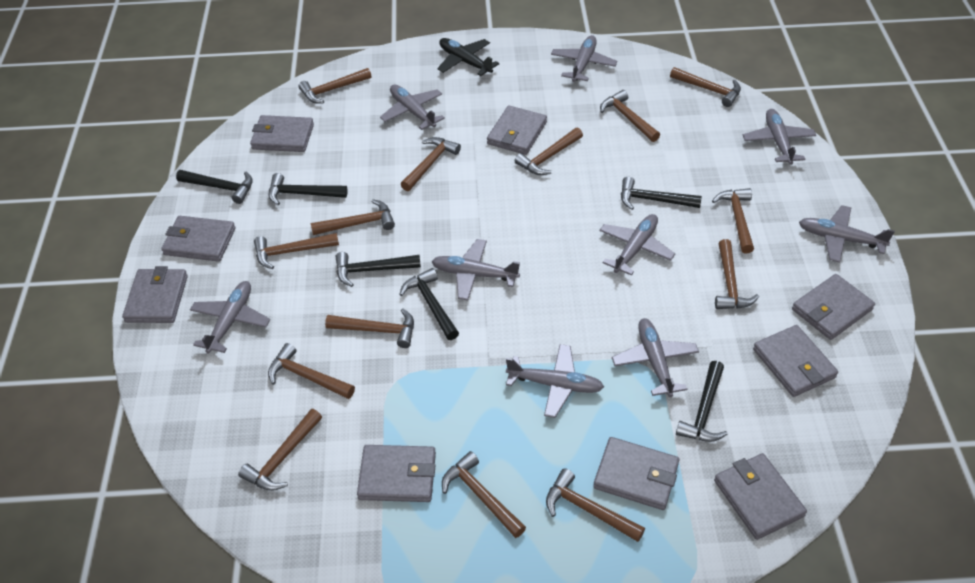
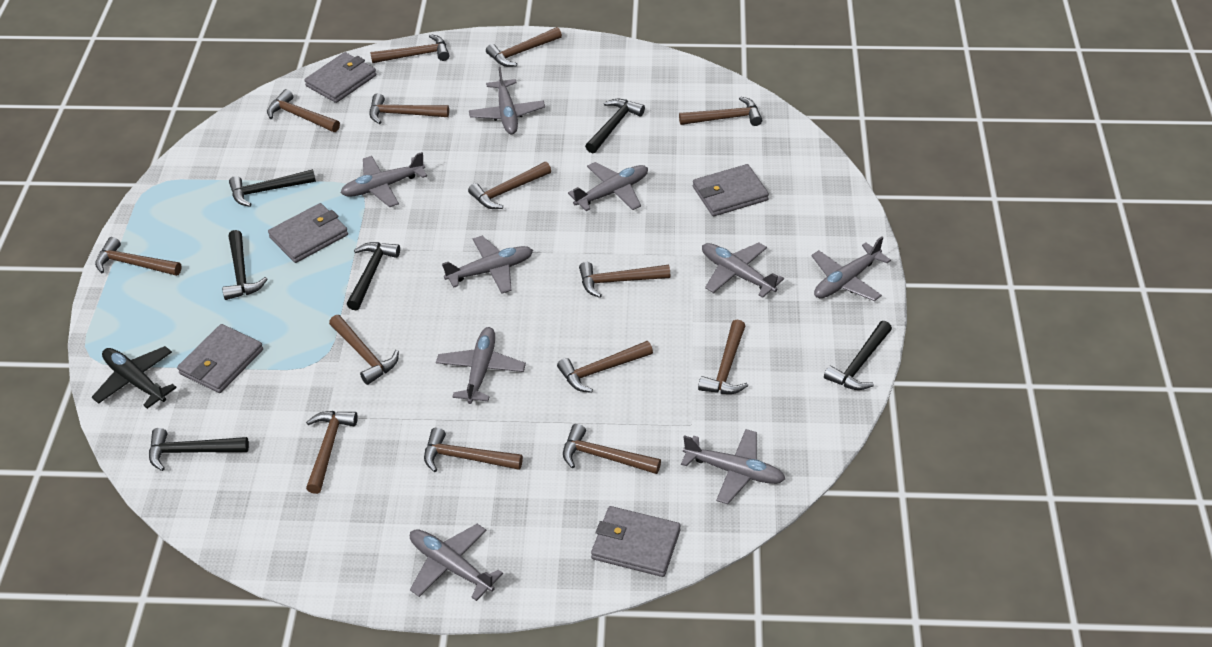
grey wallet: [122,266,188,323] [161,216,235,262] [250,115,314,152] [357,445,436,502] [487,105,547,155] [593,437,679,510] [714,453,807,540] [753,325,838,397] [792,274,875,340] = 9 -> [177,324,263,393] [268,203,348,263] [304,52,376,103] [591,506,681,577] [693,164,769,216] = 5

